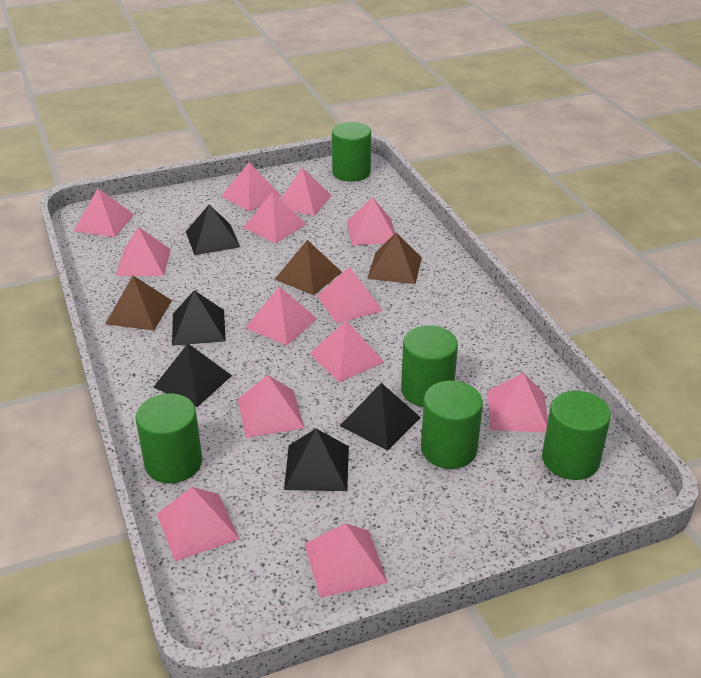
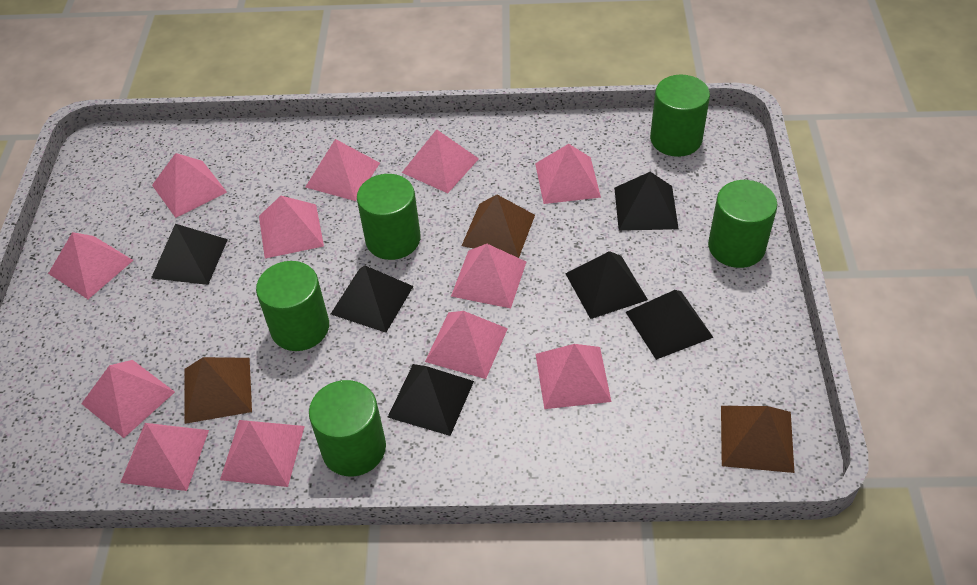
black pyramid: [153,344,232,407] [172,290,226,346] [186,205,240,255] [284,429,349,491] [340,383,421,451] = 5 -> [151,224,228,285] [331,266,414,333] [387,364,474,436] [565,251,648,319] [614,172,679,231] [626,290,714,360] = 6
pink pyramid: [74,188,134,237] [116,227,171,276] [157,487,239,561] [222,163,281,212] [238,375,304,438] [243,192,306,243] [245,286,317,345] [281,168,332,216] [305,523,388,598] [309,320,384,382] [317,267,383,323] [347,197,395,245] [488,373,548,433] = 13 -> [48,232,134,299] [81,360,175,438] [120,423,209,491] [152,153,227,218] [220,420,305,487] [259,196,324,258] [306,139,380,201] [402,129,479,193] [425,311,508,379] [451,244,526,308] [535,144,601,204] [536,344,611,409] = 12

